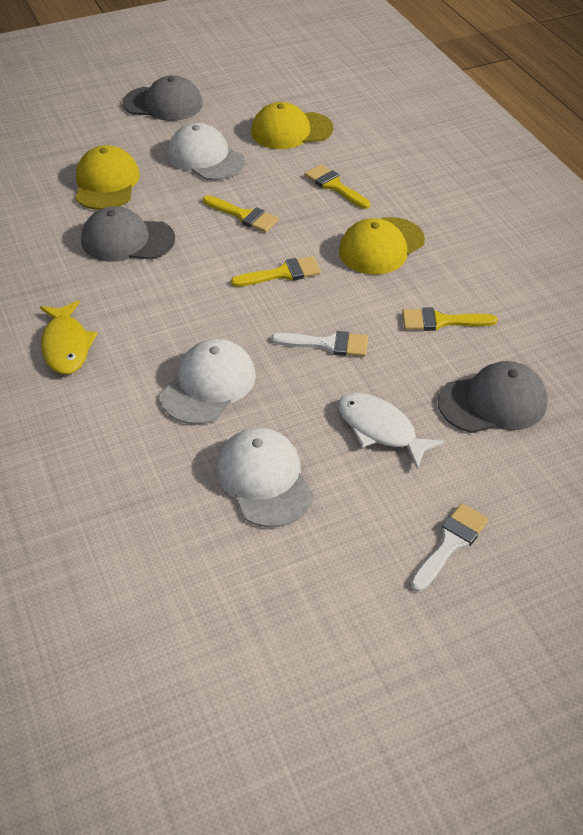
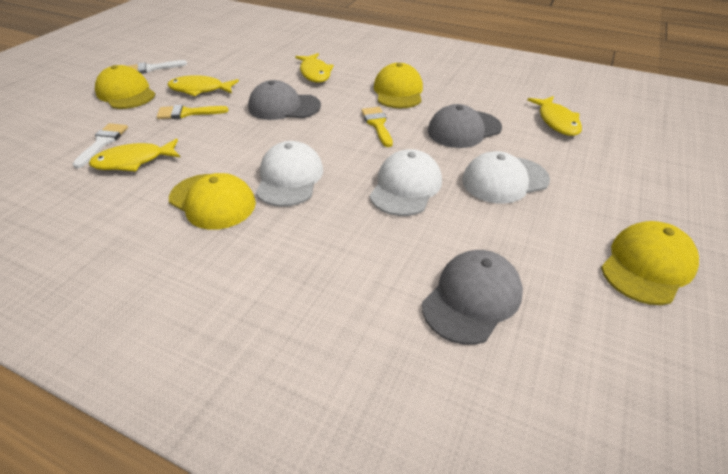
white fish: [338,393,444,469] = 1 -> none = 0
yellow brush: [203,195,279,233] [231,256,321,287] [305,165,370,209] [402,307,497,331] = 4 -> [157,105,228,119] [361,107,393,147] = 2
yellow cap: [76,145,140,210] [251,102,333,149] [339,217,425,275] = 3 -> [95,65,156,109] [169,173,256,230] [374,63,423,109] [601,221,699,305] = 4
yellow fish: [40,300,98,374] = 1 -> [89,139,180,171] [167,75,239,96] [295,53,334,83] [527,96,582,136] = 4

